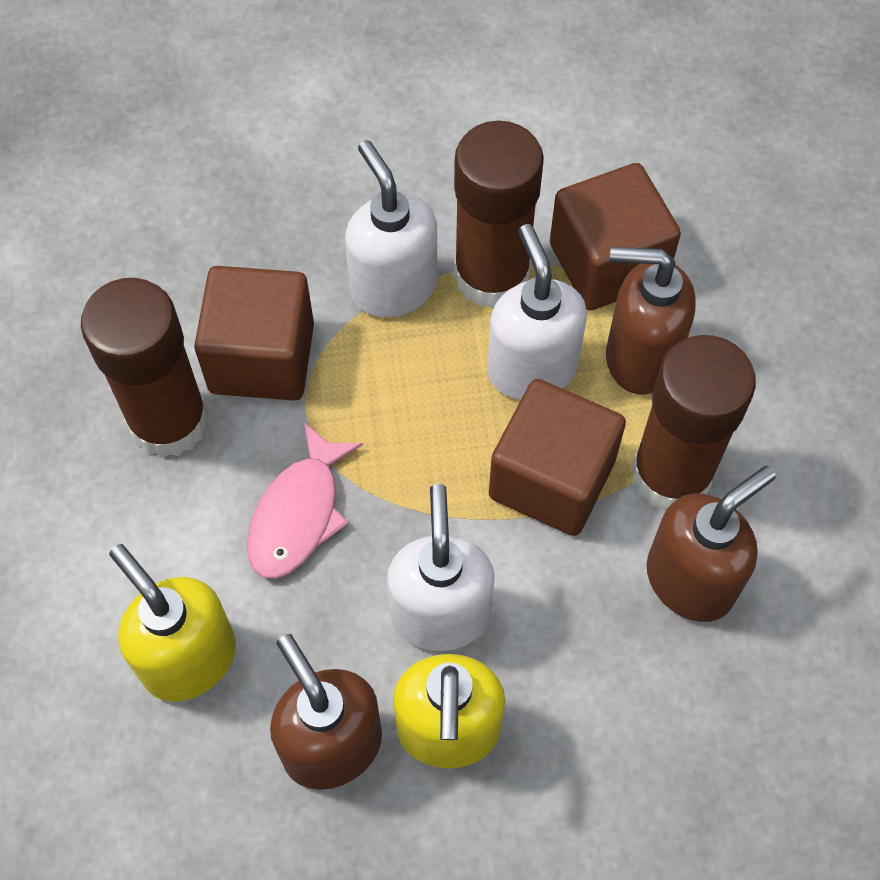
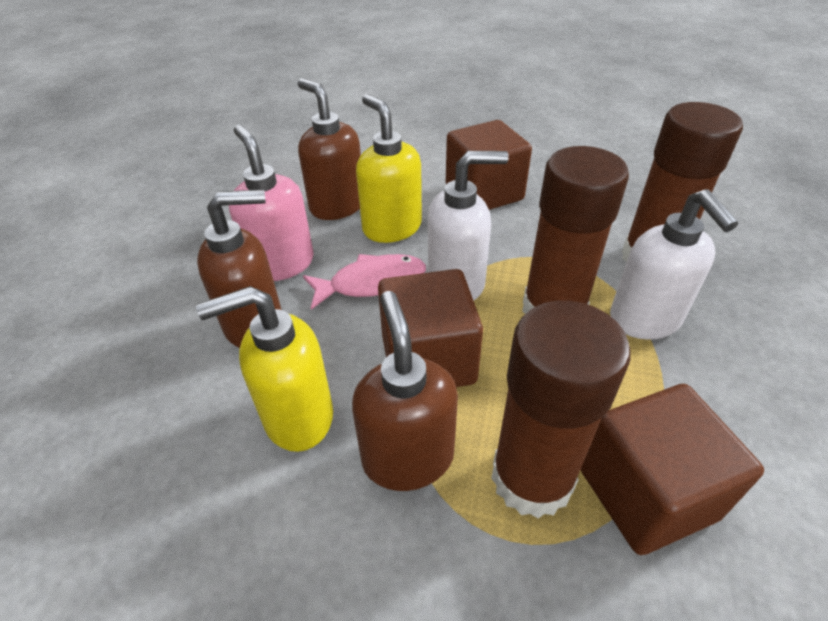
pink soap dispenser: none = 0 -> [229,125,313,281] = 1
white soap dispenser: [345,140,437,318] [387,484,495,651] [487,224,587,400] = 3 -> [428,151,509,301] [610,189,738,340] = 2

